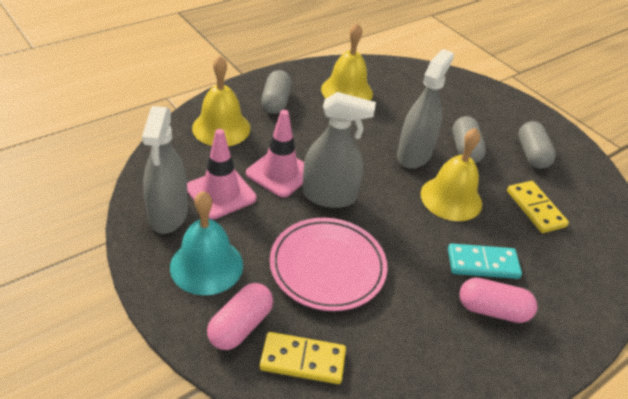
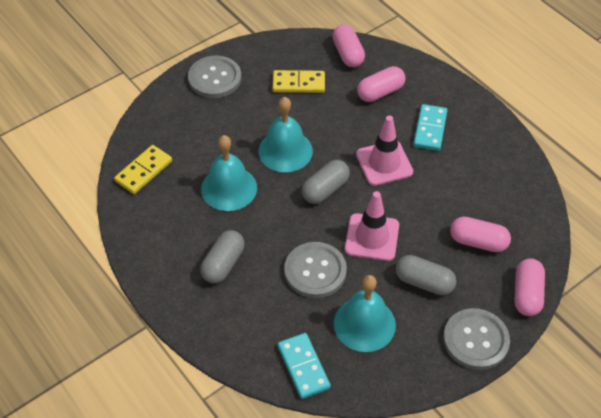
grey button: none = 0 -> [188,56,241,98] [284,242,347,298] [443,308,510,370] = 3
grey spray bottle: [142,106,188,234] [302,92,376,208] [397,49,454,169] = 3 -> none = 0
pink capsule: [207,283,273,350] [459,278,537,323] = 2 -> [332,25,365,67] [357,66,406,102] [450,217,511,252] [514,258,545,316] = 4
pink plate: [270,218,388,311] = 1 -> none = 0
turquoise bell: [170,191,243,295] = 1 -> [201,135,257,211] [258,97,313,172] [334,275,396,352] = 3
turquoise domino: [448,243,522,279] = 1 -> [278,333,331,399] [413,104,448,151] = 2
yellow bell: [192,56,251,146] [321,23,373,101] [421,128,482,221] = 3 -> none = 0

